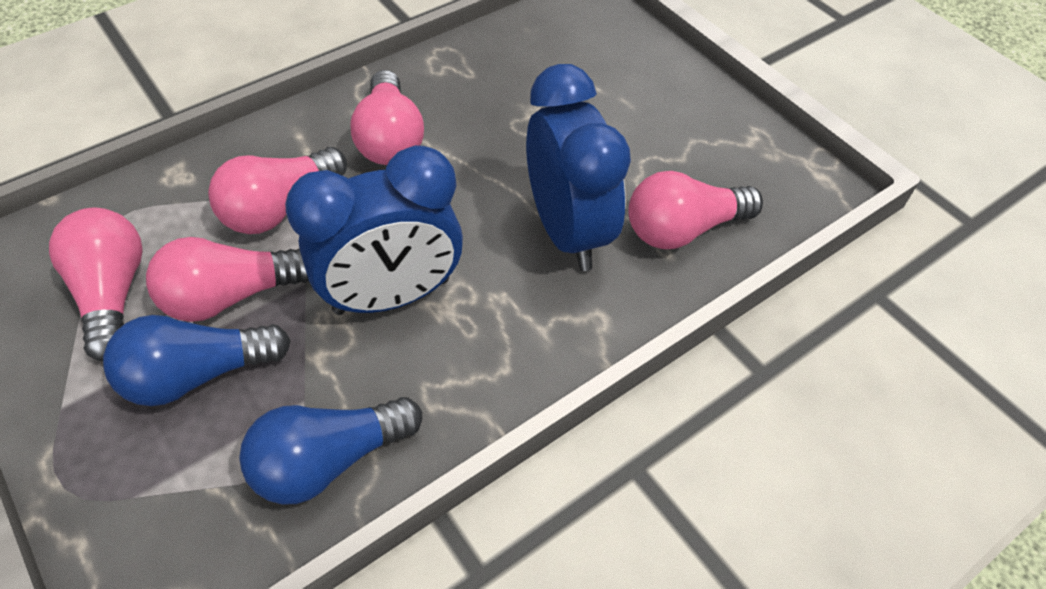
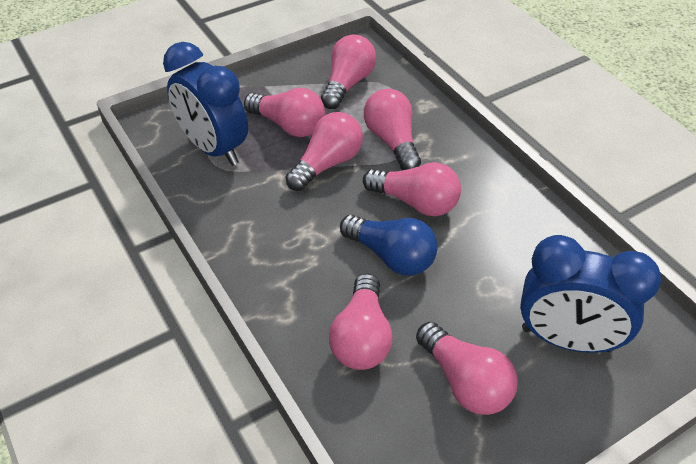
blue light bulb: [103,315,291,406] [239,397,422,505] = 2 -> [340,215,438,275] = 1
pink light bulb: [49,208,142,361] [146,237,309,322] [208,147,347,234] [350,70,424,165] [628,171,763,249] = 5 -> [244,88,325,137] [285,112,363,191] [321,34,376,109] [329,273,393,370] [363,162,461,216] [364,89,421,170] [416,322,518,415] = 7

